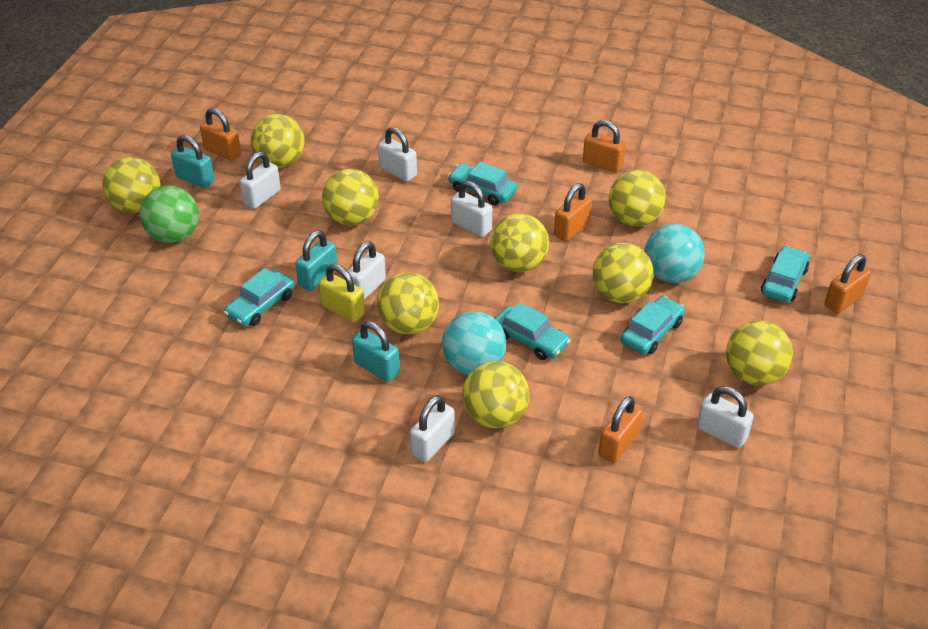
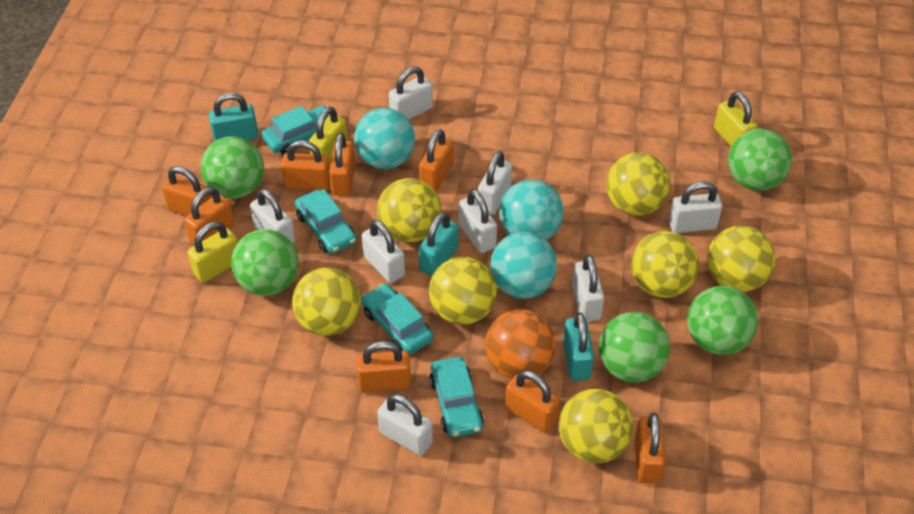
green ball: [140,185,199,243] = 1 -> [201,136,264,199] [231,229,299,296] [599,312,670,383] [687,286,758,355] [728,128,792,191] = 5
orange ball: none = 0 -> [485,309,556,379] = 1
orange padlock: [200,108,241,161] [554,183,592,241] [583,120,626,172] [598,396,642,463] [825,254,871,314] = 5 -> [162,166,212,216] [184,187,235,245] [281,140,330,191] [329,132,355,196] [356,341,411,392] [419,129,453,192] [505,370,560,433] [635,413,665,484] = 8
turquoise ball: [442,311,506,375] [644,223,705,283] = 2 -> [354,108,415,169] [490,232,557,299] [499,180,564,240] = 3
turquoise car: [224,268,295,326] [448,162,517,205] [494,302,571,360] [621,296,685,354] [761,246,809,302] = 5 -> [261,105,330,155] [295,189,357,254] [361,284,433,355] [429,357,484,438] = 4
white padlock: [240,152,281,209] [348,241,386,300] [378,127,417,182] [410,395,455,462] [451,181,492,237] [697,386,754,448] = 6 -> [250,189,296,244] [362,220,405,283] [377,394,433,456] [389,67,433,119] [458,189,497,253] [478,151,512,215] [572,255,604,322] [669,182,722,233] = 8
yellow ball: [102,157,160,213] [251,114,305,168] [322,169,379,226] [377,272,439,335] [462,361,530,428] [490,213,549,272] [593,243,653,303] [609,170,666,227] [726,320,793,386] = 9 -> [292,268,361,336] [377,178,442,242] [429,257,497,325] [559,389,633,463] [606,152,670,216] [631,231,699,298] [707,225,775,292] = 7
yellow padlock: [319,264,365,322] = 1 -> [188,222,238,283] [309,107,348,164] [714,91,758,146] = 3

